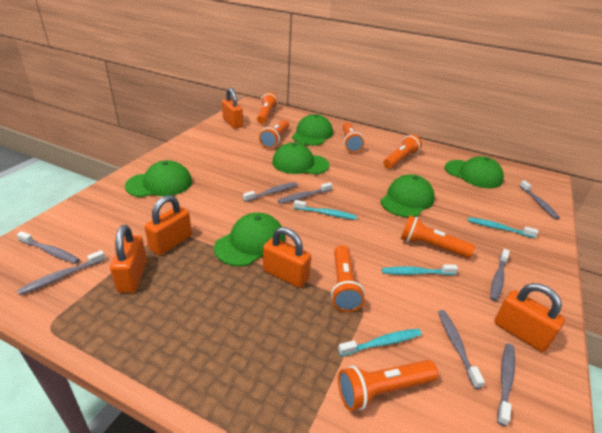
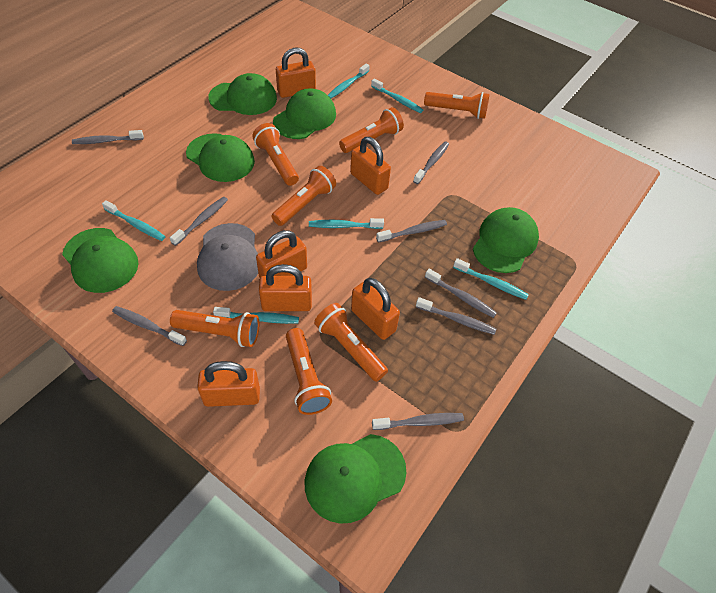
grey cap: none = 0 -> [197,223,258,291] = 1
orange padlock: [110,225,147,293] [144,195,192,255] [222,88,243,129] [263,227,311,288] [494,283,565,352] = 5 -> [197,361,260,407] [256,230,307,277] [259,264,312,311] [276,48,316,98] [350,137,391,195] [351,278,400,340] = 6
turquoise toothbrush: [294,200,357,220] [338,329,422,356] [382,264,458,275] [468,217,538,238] = 4 -> [102,200,166,241] [213,307,299,324] [309,218,384,229] [328,64,370,98] [371,78,423,113] [453,258,529,300] = 6

